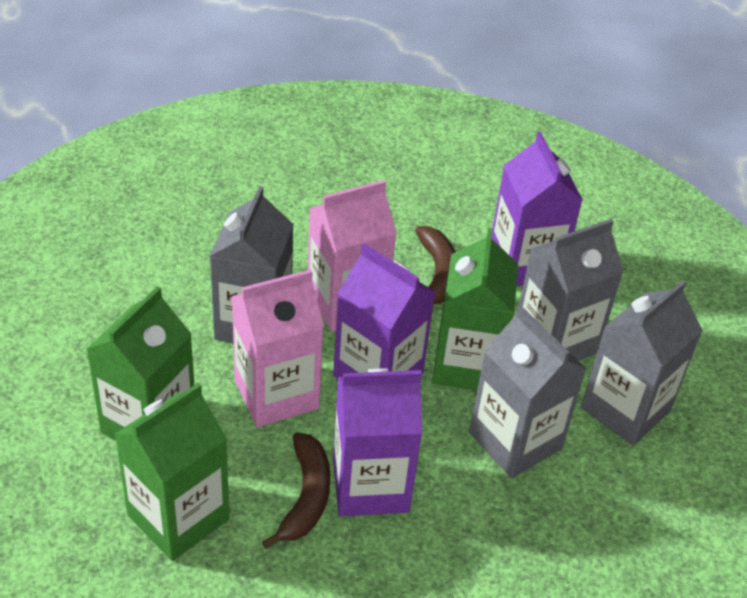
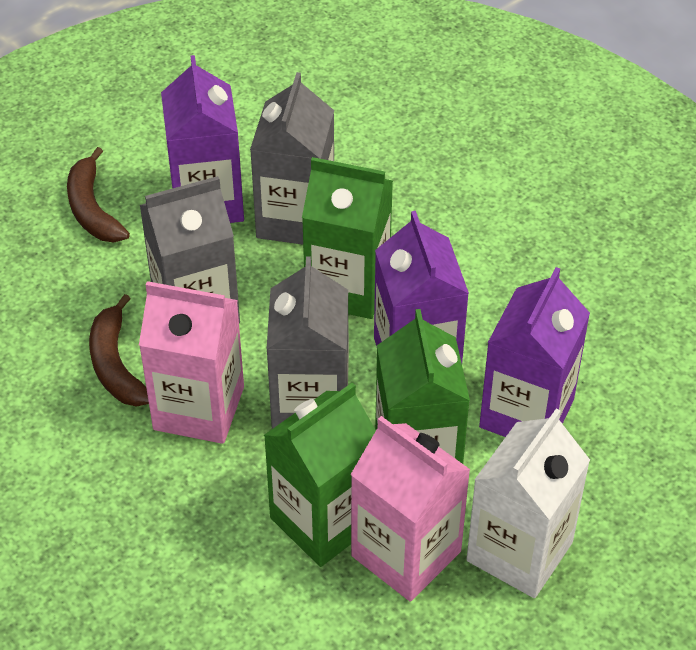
grey carton: [210,186,294,343] [469,305,587,478] [519,219,624,361] [581,280,703,446] = 4 -> [140,176,240,323] [250,72,334,245] [267,256,349,429] = 3
white carton: none = 0 -> [466,408,590,598] = 1

